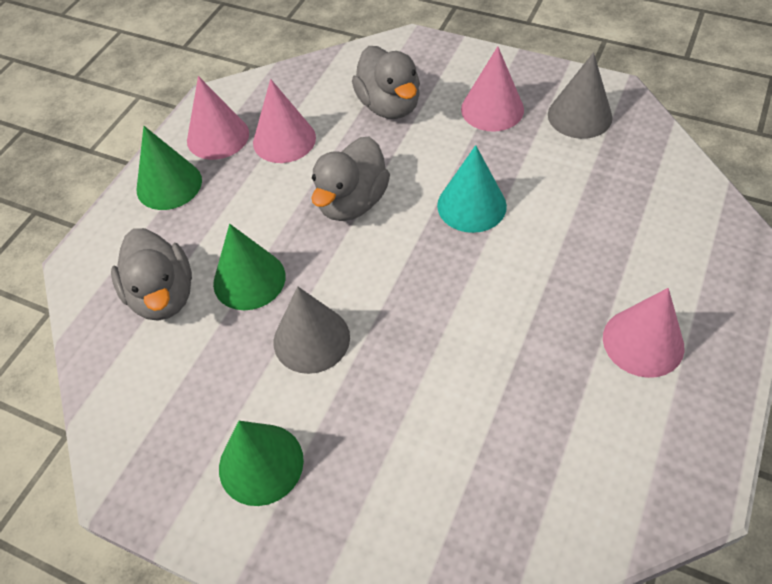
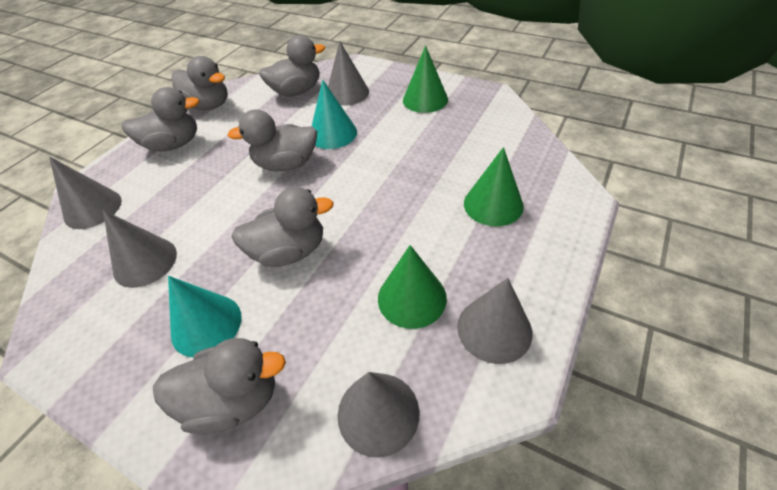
grey cone: [274,286,350,374] [548,52,613,139] = 2 -> [49,157,122,229] [103,210,177,288] [328,41,369,106] [338,372,420,458] [457,278,532,364] = 5
grey duck: [111,228,192,321] [311,137,390,221] [352,46,420,119] = 3 -> [121,87,200,151] [153,338,286,434] [172,56,228,110] [227,109,317,171] [231,187,334,267] [259,35,325,96] = 6
pink cone: [187,76,249,160] [253,79,316,163] [461,46,524,132] [603,288,684,378] = 4 -> none = 0
turquoise cone: [437,145,507,233] = 1 -> [168,276,241,357] [312,80,357,149] = 2

